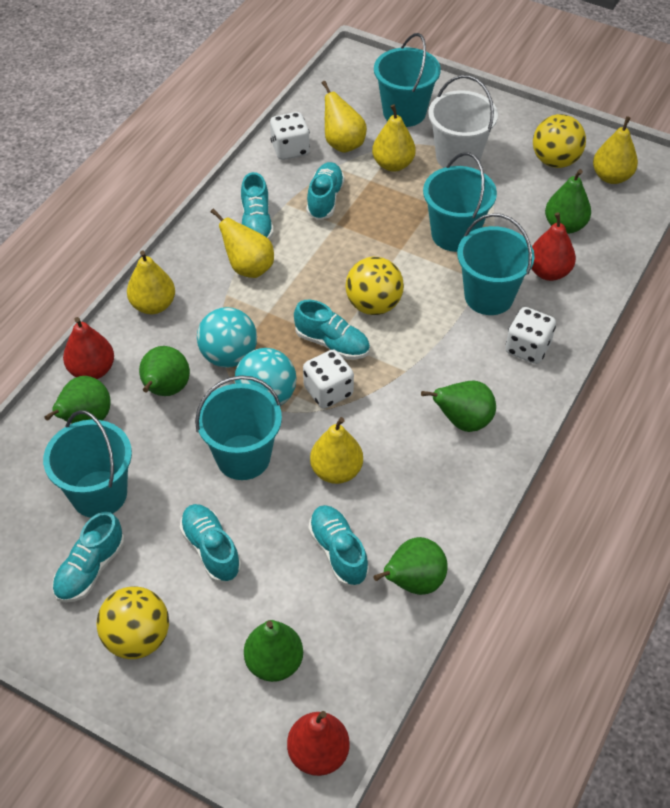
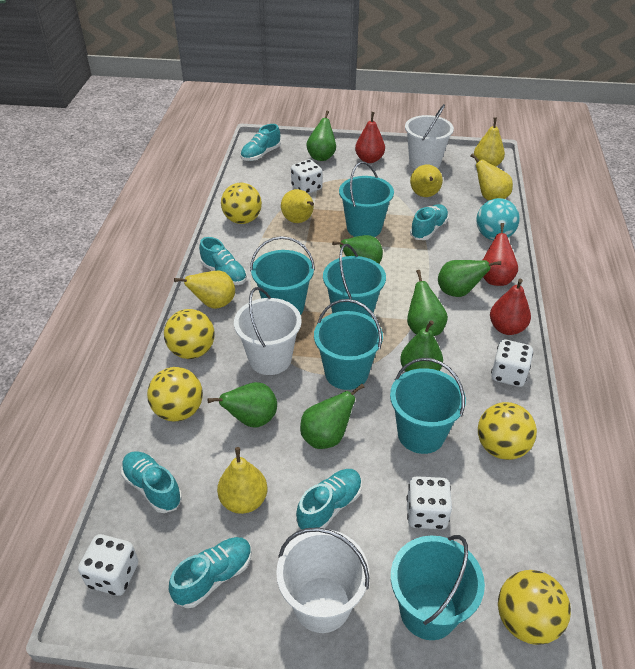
green pear: [44,376,111,424] [139,346,190,396] [244,620,303,682] [373,537,448,595] [421,381,496,432] [545,169,591,234] = 6 -> [207,382,277,428] [300,384,364,449] [306,110,336,161] [332,235,383,264] [400,320,443,372] [407,270,448,336] [438,260,501,297] = 7
turquoise ball: [197,307,257,368] [234,348,297,405] = 2 -> [476,198,520,240] = 1
turquoise bucket: [43,410,132,518] [195,375,282,480] [374,33,441,127] [423,152,497,252] [457,213,535,315] = 5 -> [250,236,315,315] [314,299,383,390] [323,244,386,318] [339,162,394,237] [390,358,466,454] [391,535,485,640] = 6
white bucket: [428,75,498,168] = 1 -> [234,287,302,375] [276,527,369,633] [405,104,454,169] = 3
white dice: [270,112,310,160] [303,350,354,409] [505,307,556,364] = 3 -> [78,534,139,596] [291,159,323,194] [407,476,452,530] [491,339,533,387] = 4
yellow ball: [97,587,169,659] [345,257,404,315] [533,114,586,168] = 3 -> [147,367,203,421] [164,309,215,359] [221,183,262,224] [478,402,537,460] [498,570,571,645] = 5

